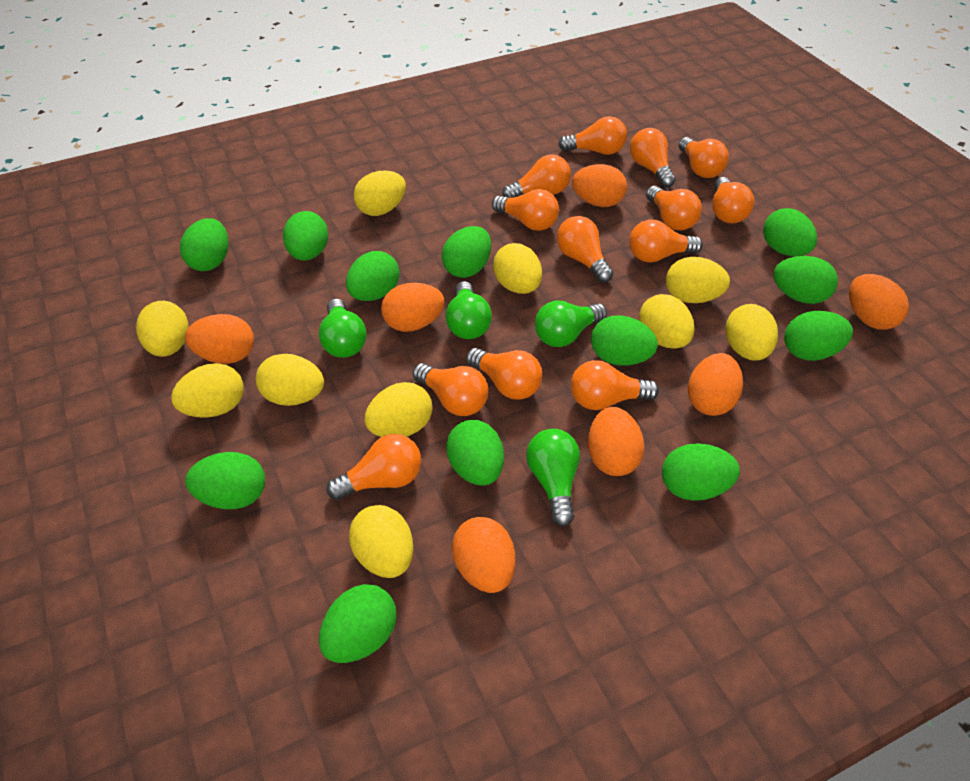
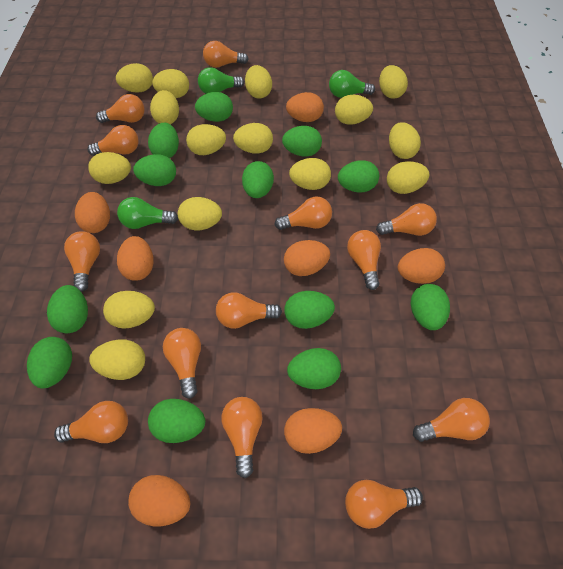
green light bulb: [319,299,367,358] [445,281,492,339] [526,429,580,527] [535,300,607,347] = 4 -> [117,197,178,229] [198,67,245,94] [329,70,375,98] = 3
yellow egg: [136,301,189,357] [171,363,244,418] [256,354,324,406] [349,505,413,578] [354,170,406,216] [365,382,433,437] [493,243,542,294] [639,294,695,349] [666,257,730,303] [726,304,778,361] = 10 -> [88,152,131,184] [89,339,145,380] [103,291,155,329] [116,63,153,93] [150,90,179,124] [152,69,189,98] [178,197,222,231] [186,124,226,155] [233,123,273,154] [245,65,272,99] [289,158,331,190] [335,95,373,125] [379,65,408,99] [387,161,429,194] [389,122,421,159] = 15

